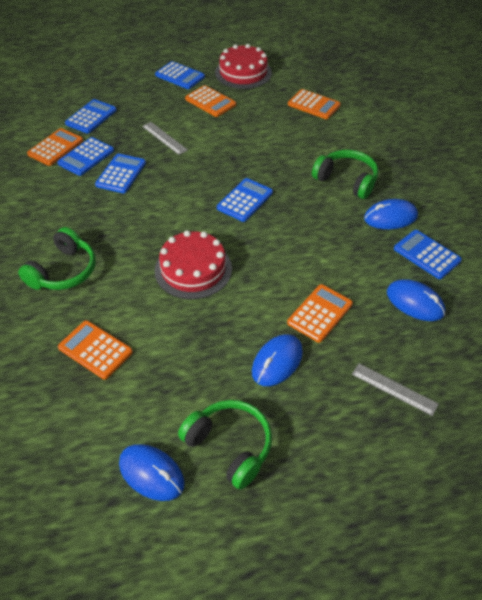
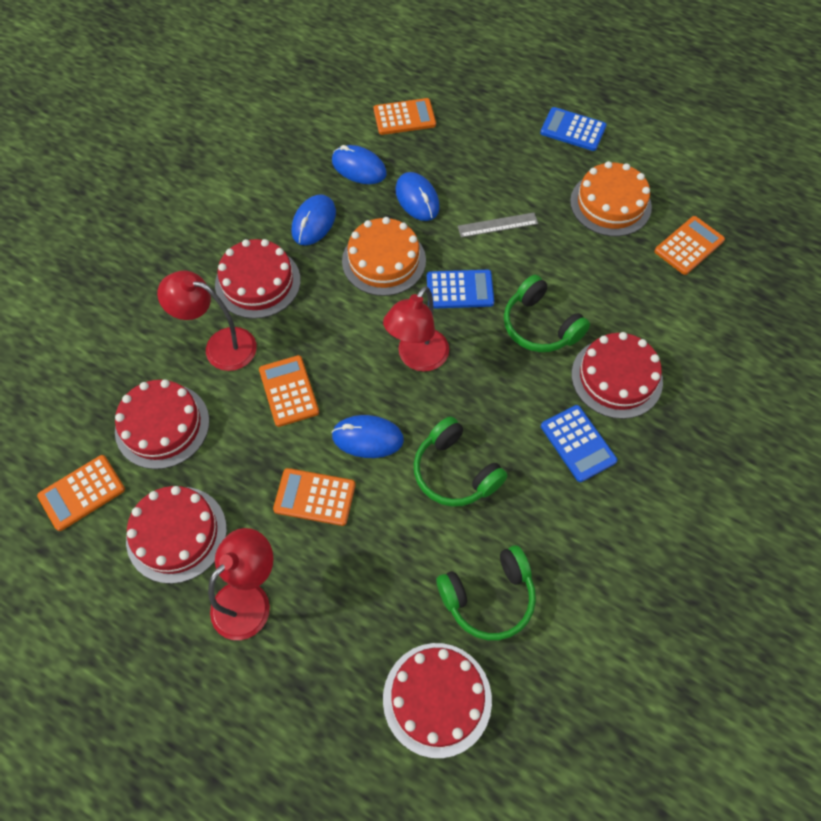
blue calculator: [57,137,114,176] [65,99,117,133] [95,153,146,193] [155,61,205,89] [217,178,273,222] [394,230,462,279] = 6 -> [427,270,494,309] [540,107,607,151] [541,405,617,482] = 3
grey ruler: [142,122,188,155] [352,363,439,416] = 2 -> [458,213,538,238] = 1
orange cake: none = 0 -> [342,217,426,296] [570,161,652,236] = 2
red cake: [155,230,232,299] [215,44,272,89] = 2 -> [115,380,209,469] [126,486,227,584] [215,239,301,319] [383,643,492,758] [572,332,663,419] = 5
red lamp: none = 0 -> [157,271,257,371] [208,528,273,640] [383,286,449,372] = 3

